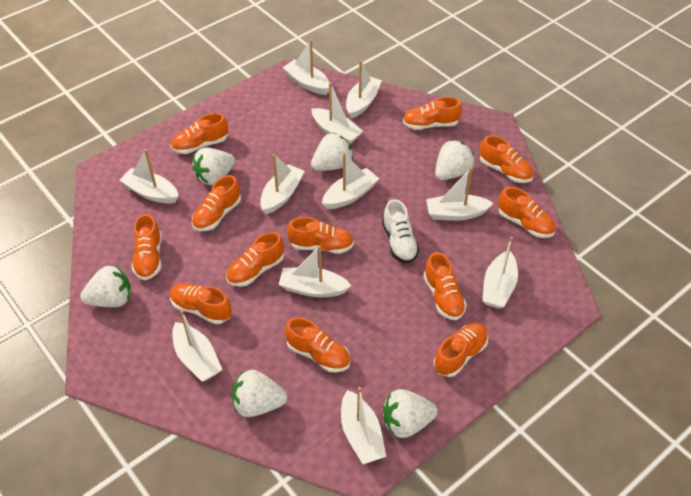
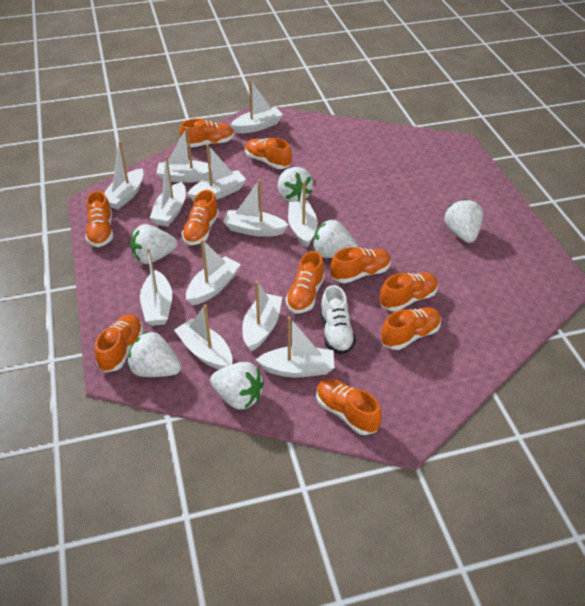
orange shoe: [132,214,162,280] [170,283,232,324] [171,113,228,154] [192,175,241,231] [226,232,284,287] [285,317,350,372] [287,217,354,254] [403,97,462,130] [423,252,467,320] [434,323,488,377] [480,135,534,183] [498,187,556,238] = 12 -> [85,191,113,247] [94,314,143,372] [179,119,234,148] [181,190,219,245] [245,138,292,169] [286,251,325,313] [316,379,382,435] [330,247,391,283] [380,273,438,311] [381,307,441,350] = 10
white boat: [120,149,179,204] [172,310,222,382] [260,154,304,214] [279,245,352,297] [283,40,330,95] [312,82,363,145] [322,153,379,209] [341,387,386,464] [346,60,382,119] [426,167,493,221] [482,236,518,309] = 11 -> [104,141,144,210] [140,248,172,326] [150,156,186,227] [157,127,212,183] [174,304,233,370] [186,239,241,305] [188,144,246,201] [223,179,288,237] [231,79,283,134] [242,281,282,351] [256,317,335,378] [288,182,318,248] = 12

